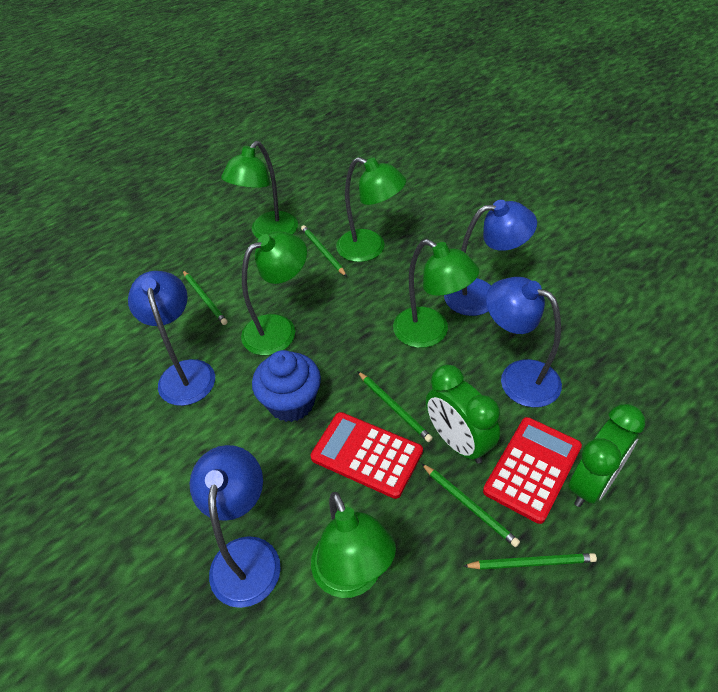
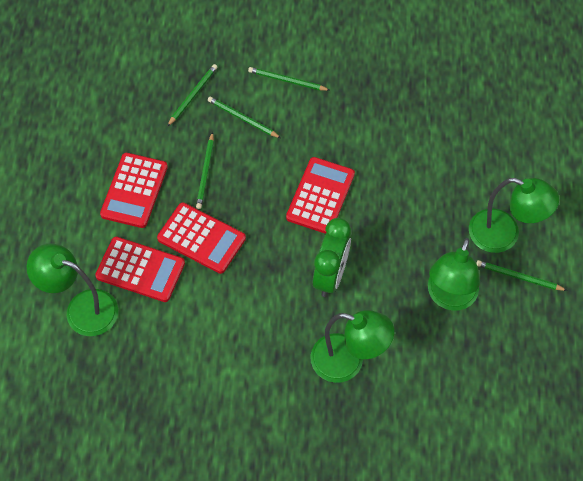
blue cupcake: [252,350,321,422] = 1 -> none = 0
blue lamp: [128,271,215,406] [190,445,281,608] [444,200,537,316] [486,277,562,407] = 4 -> none = 0
green clock: [426,365,500,464] [568,404,645,507] = 2 -> [313,218,351,297] = 1
green lamp: [221,141,298,239] [241,231,307,355] [311,492,396,598] [336,157,406,262] [393,239,479,348] = 5 -> [27,244,118,336] [310,310,394,383] [428,238,480,311] [469,178,559,253] = 4
red calculator: [310,412,423,499] [483,417,582,524] = 2 -> [95,237,185,302] [100,153,168,228] [157,203,246,274] [286,157,355,234] = 4

